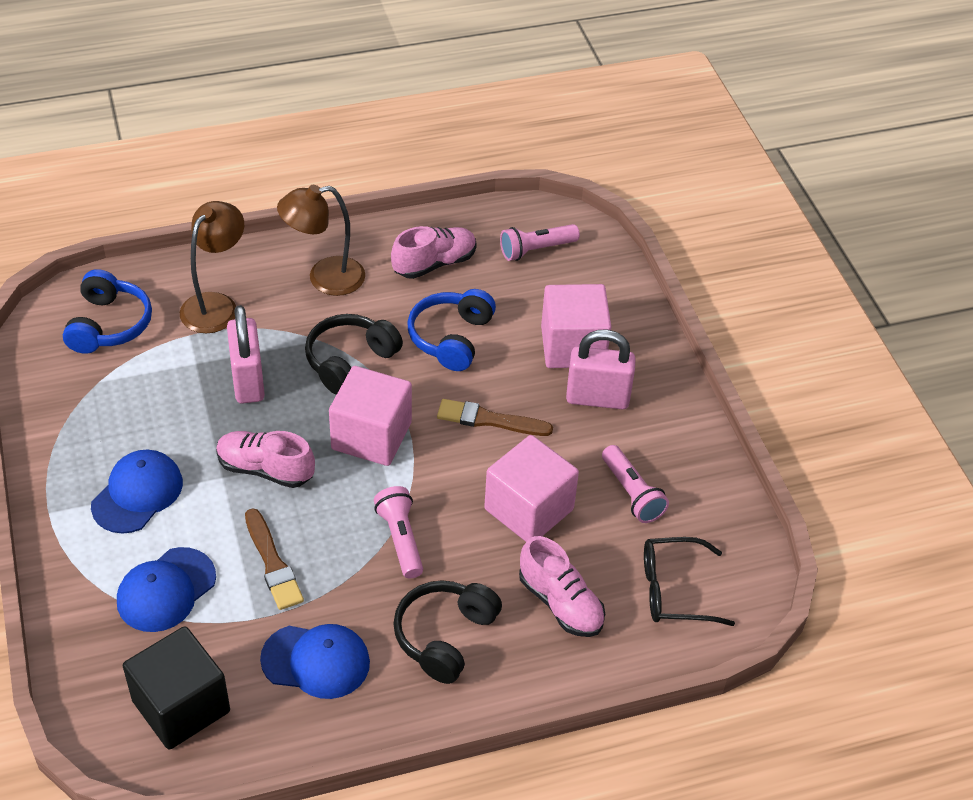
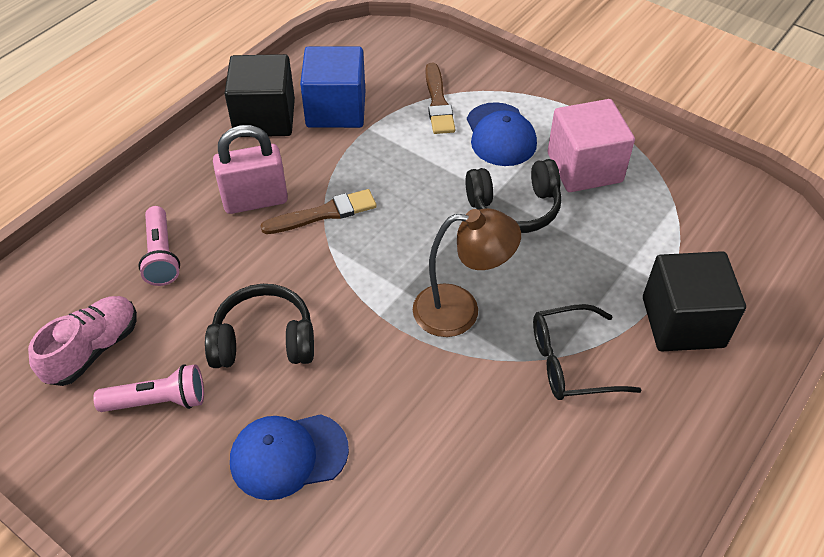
black cube: [123,626,230,750] = 1 -> [224,54,295,137] [643,251,746,351] = 2
blue cap: [91,450,183,534] [117,547,216,632] [260,624,370,699] = 3 -> [230,414,349,500] [467,102,537,166] = 2
blue cube: none = 0 -> [300,46,365,128] = 1
blue headphones: [63,269,152,354] [407,289,496,371] = 2 -> none = 0
brown lamp: [180,201,244,333] [277,185,365,296] = 2 -> [413,208,521,337] = 1
pink cube: [329,366,412,466] [484,435,579,542] [541,284,611,368] = 3 -> [548,99,635,192] = 1
pink flashlight: [374,486,423,579] [500,224,580,261] [602,445,669,523] = 3 -> [93,364,204,412] [139,206,180,286] = 2
pink padlock: [227,305,265,404] [566,329,636,409] = 2 -> [213,125,288,214] = 1
pink shoe: [216,431,315,488] [391,226,477,279] [519,536,605,637] = 3 -> [28,296,137,386] = 1

